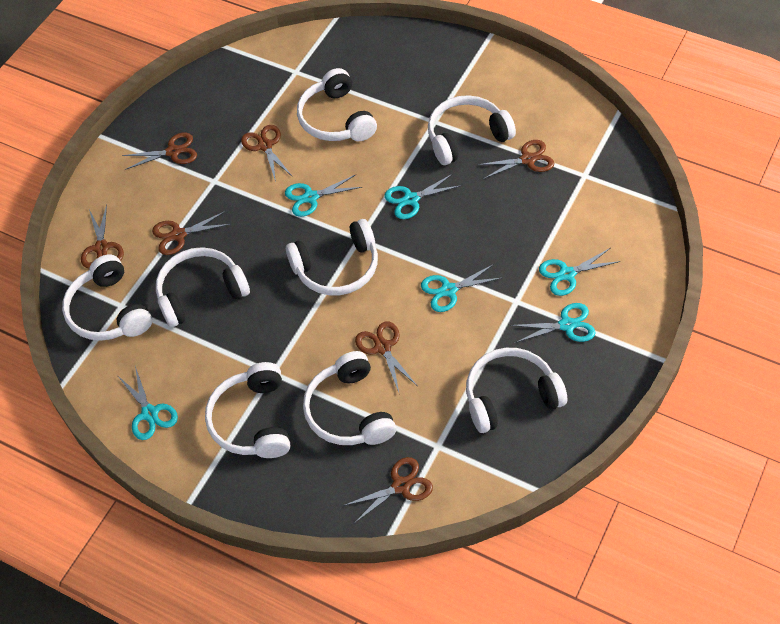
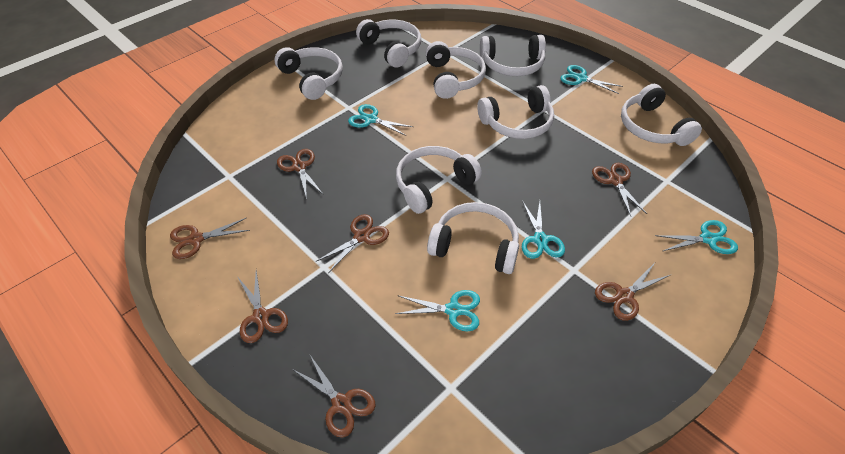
turquoise scissors: [117,366,178,440] [285,175,362,217] [384,174,462,219] [421,264,502,312] [510,303,596,343] [539,248,620,296] = 6 -> [348,104,413,136] [395,290,480,331] [522,201,565,259] [560,65,623,94] [655,220,738,254] = 5

